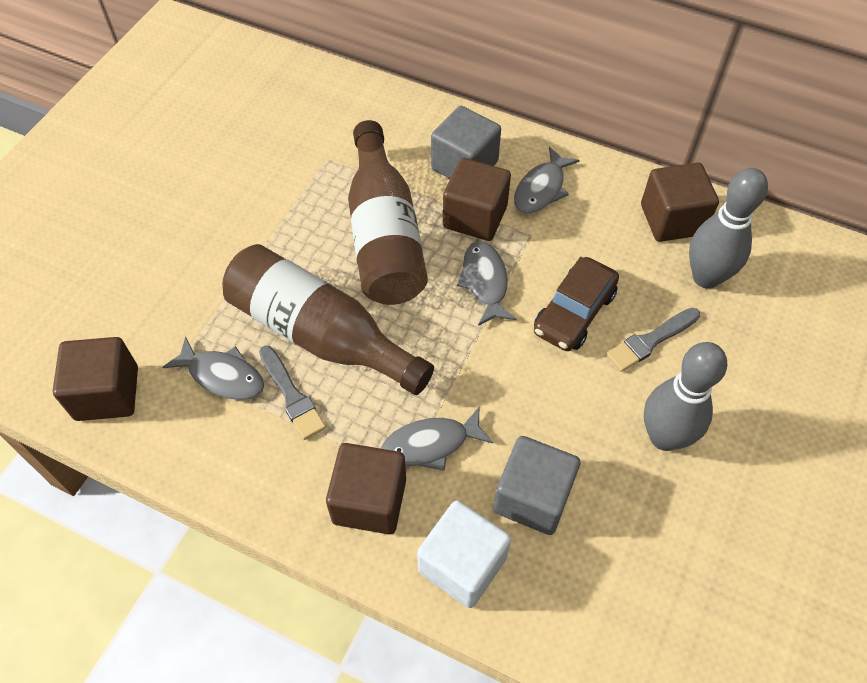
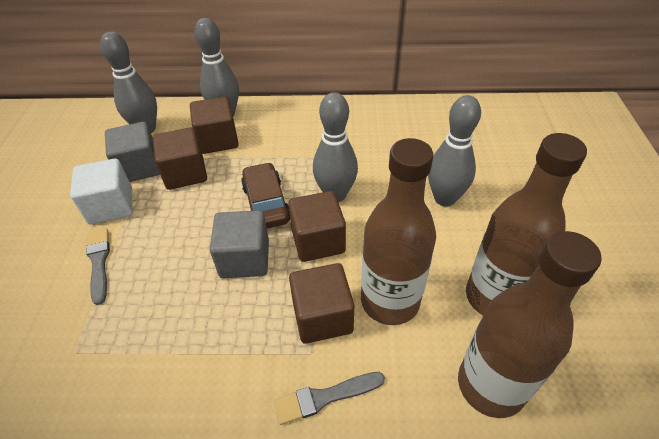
brown bottle: [222,244,434,395] [348,120,428,305] = 2 -> [361,138,436,325] [458,231,602,418] [466,133,587,315] = 3
grey bowling pin: [644,342,727,451] [689,168,768,289] = 2 -> [100,31,157,133] [195,18,239,117] [313,92,358,202] [428,95,481,206] = 4
grey fish: [163,336,264,400] [381,407,493,471] [457,241,516,326] [514,147,580,214] = 4 -> none = 0

